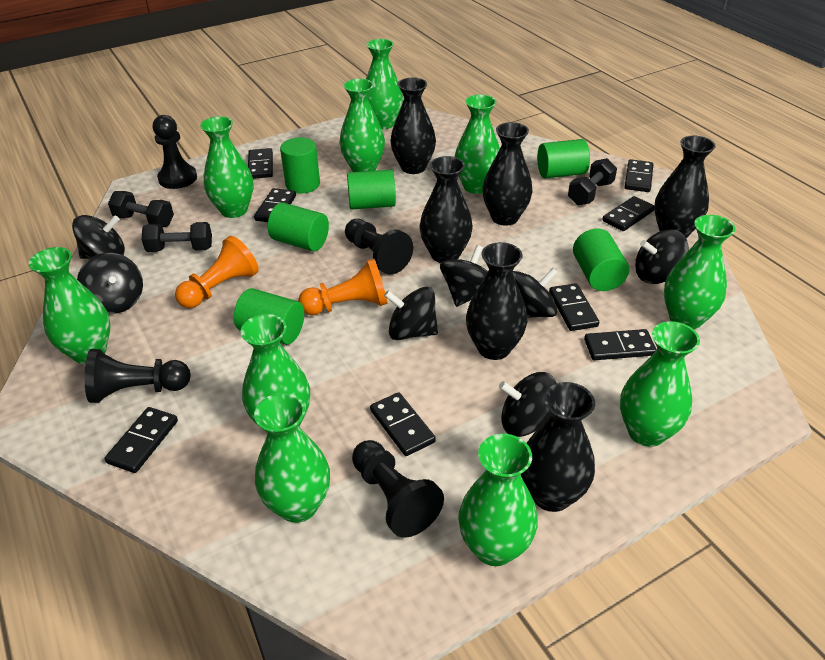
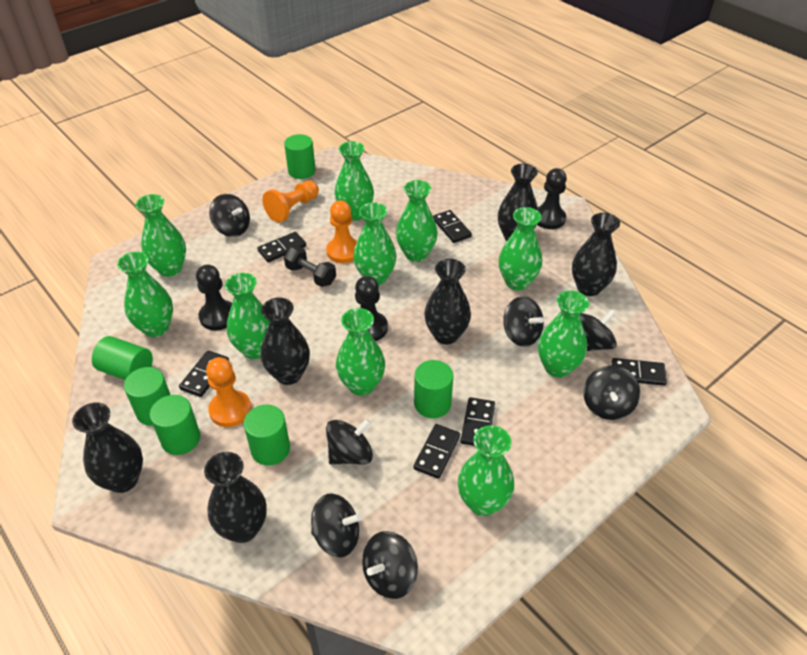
black domino: [105,407,178,473] [248,148,273,179] [254,188,296,222] [370,392,436,456] [549,283,600,331] [584,329,657,360] [602,196,654,231] [625,159,653,192] = 8 -> [179,350,229,397] [257,232,306,262] [413,424,460,479] [433,210,472,243] [461,397,495,446] [612,358,667,386] = 6
black dumbbell: [108,191,174,227] [141,222,212,252] [568,158,617,205] = 3 -> [284,246,336,287] = 1
black pawn: [85,349,191,403] [153,115,197,189] [345,219,413,274] [352,440,444,538] = 4 -> [196,264,232,330] [355,276,388,341] [537,168,567,229] = 3
orange pawn: [175,236,259,308] [298,259,388,315] = 2 -> [206,357,251,427] [262,181,319,222] [326,200,357,263] = 3

